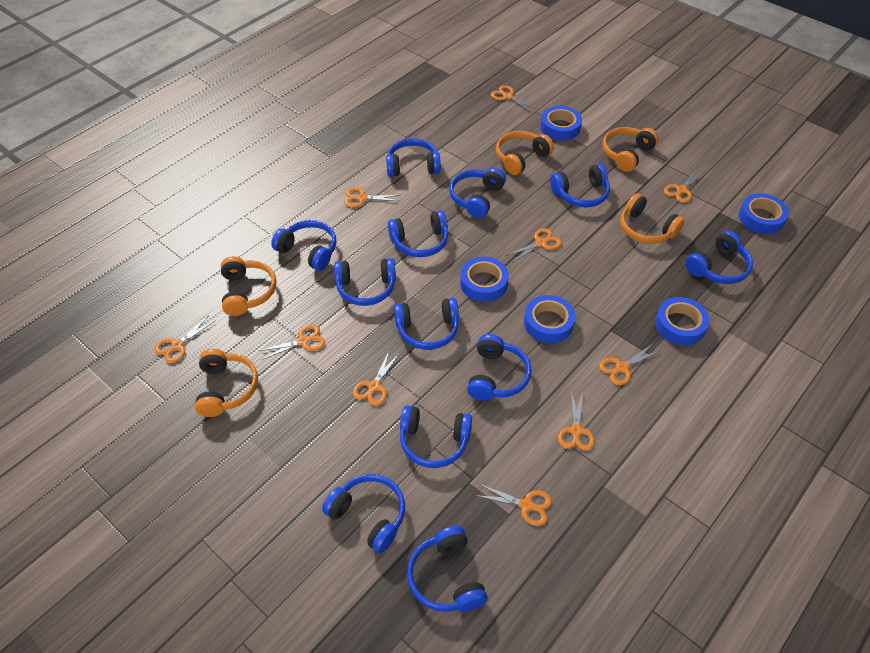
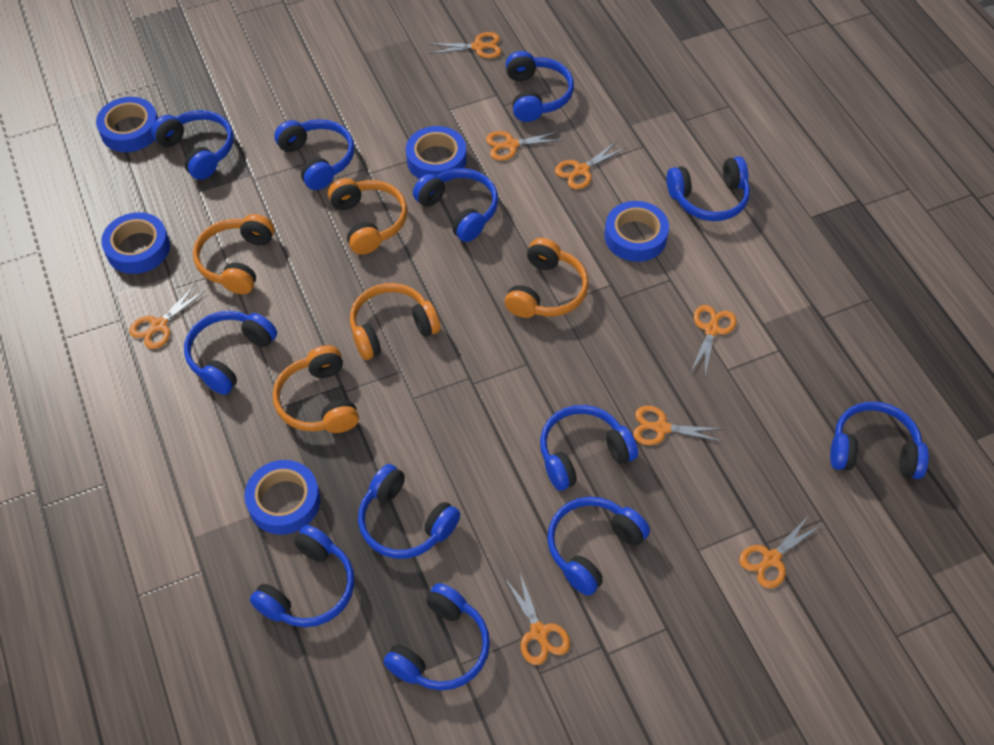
orange scissors: [154,315,216,363] [259,325,325,360] [344,187,399,208] [353,352,399,406] [475,484,552,526] [491,85,536,112] [506,228,562,262] [558,391,594,451] [599,344,660,385] [664,169,704,203] = 10 -> [129,284,206,349] [429,32,501,59] [486,131,563,161] [504,571,570,665] [555,141,626,189] [633,406,724,445] [691,305,737,375] [739,515,821,588] = 8

